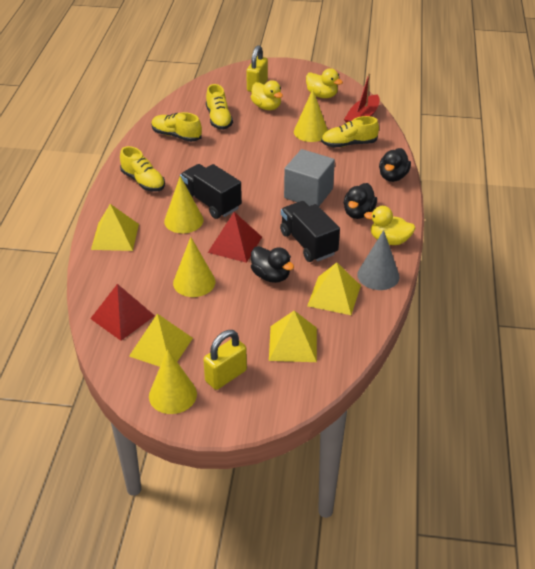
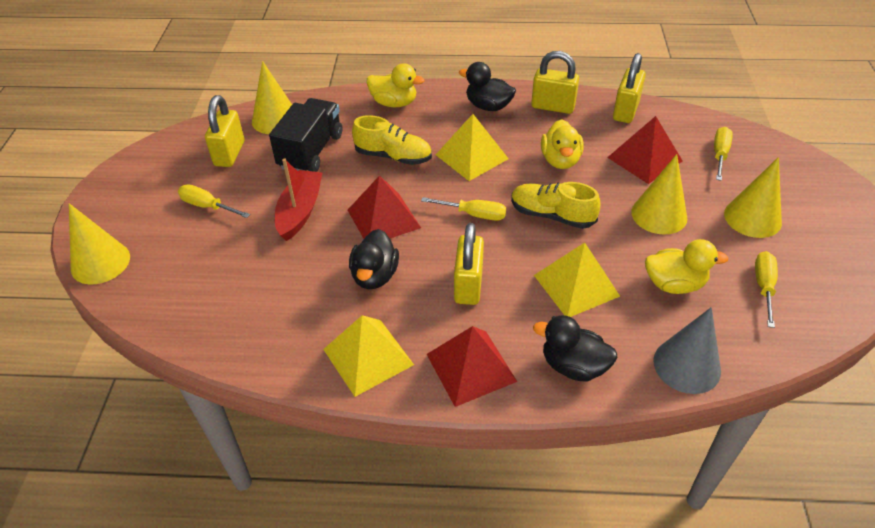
black truck: [180,164,242,219] [280,201,340,262] = 2 -> [269,98,342,172] = 1
grey cube: [284,149,335,206] = 1 -> none = 0
red pyramid: [90,284,155,341] [208,212,262,263] = 2 -> [348,175,421,239] [427,326,517,407] [607,116,683,184] = 3
yellow padlock: [203,330,247,390] [246,45,268,92] = 2 -> [205,95,244,167] [454,223,484,305] [531,51,579,114] [613,53,646,123] = 4
yellow pyramid: [91,204,139,251] [129,314,193,367] [269,311,317,362] [307,262,361,315] = 4 -> [323,315,414,397] [436,114,509,181] [534,242,620,317] = 3
yellow screwdriver: none = 0 -> [178,184,250,218] [421,197,506,221] [714,127,733,181] [755,251,778,328] = 4
yellow shoe: [120,146,165,192] [151,112,202,142] [206,84,233,130] [321,116,379,148] = 4 -> [352,115,432,165] [511,182,600,229] = 2

